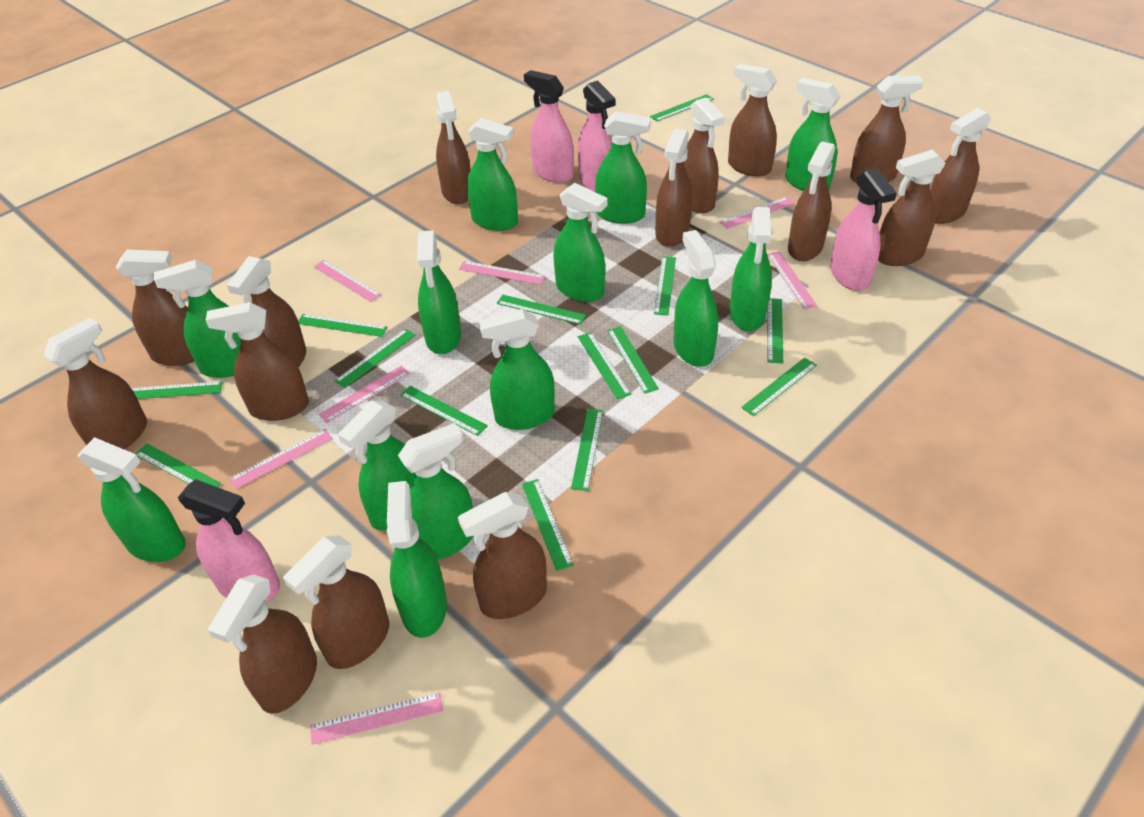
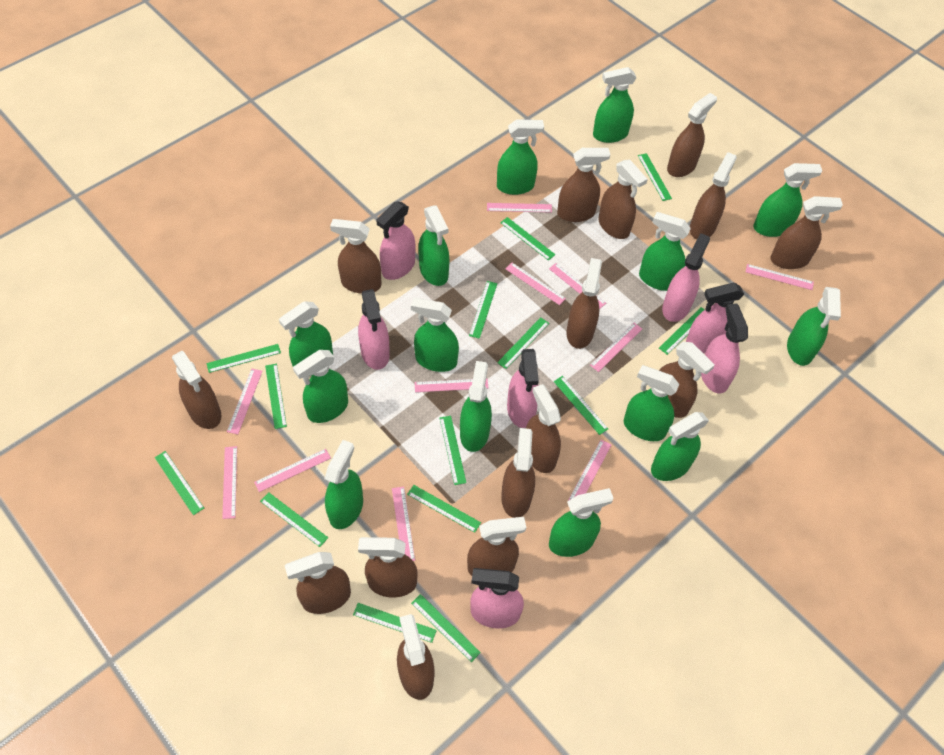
green spray bottle: [78,437,186,562] [154,260,241,378] [338,400,415,531] [387,481,447,638] [398,423,473,560] [417,230,461,354] [467,118,518,231] [479,309,555,430] [553,183,608,302] [595,111,651,224] [674,230,718,367] [730,207,772,331] [785,78,841,191] = 13 -> [279,301,333,376] [293,350,348,423] [325,440,363,529] [411,298,459,372] [418,205,449,286] [460,361,492,452] [497,119,544,195] [549,488,614,557] [593,67,636,143] [624,365,679,441] [639,212,691,291] [651,412,709,481] [753,163,822,237] [787,287,841,366] = 14
pink ruler: [229,429,333,489] [310,692,443,745] [313,260,381,302] [318,366,410,423] [459,261,545,285] [720,197,795,229] [767,251,818,310] = 7 -> [222,446,237,519] [227,369,263,434] [254,449,331,492] [392,487,415,561] [415,378,488,392] [487,203,552,213] [506,263,566,305] [549,263,606,309] [568,440,611,501] [590,323,642,372] [745,264,814,290] = 11
pink spray bottle: [178,479,280,602] [524,70,574,183] [577,80,616,192] [830,168,897,291] = 4 -> [358,289,390,370] [376,201,415,280] [470,568,524,628] [507,349,539,428] [662,233,710,322] [686,283,744,354] [701,303,748,394] = 7

